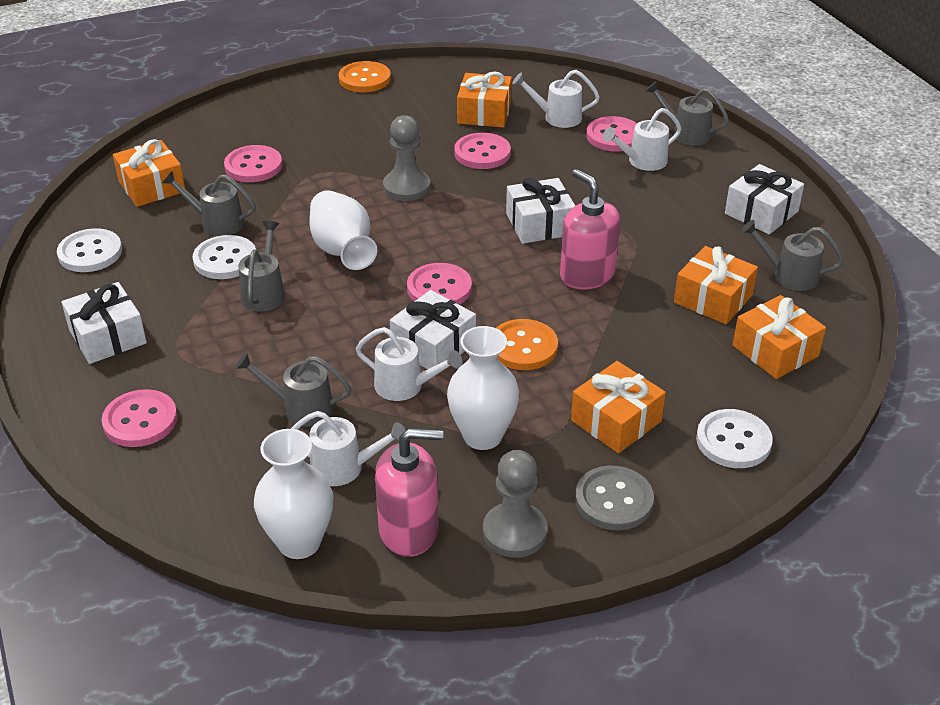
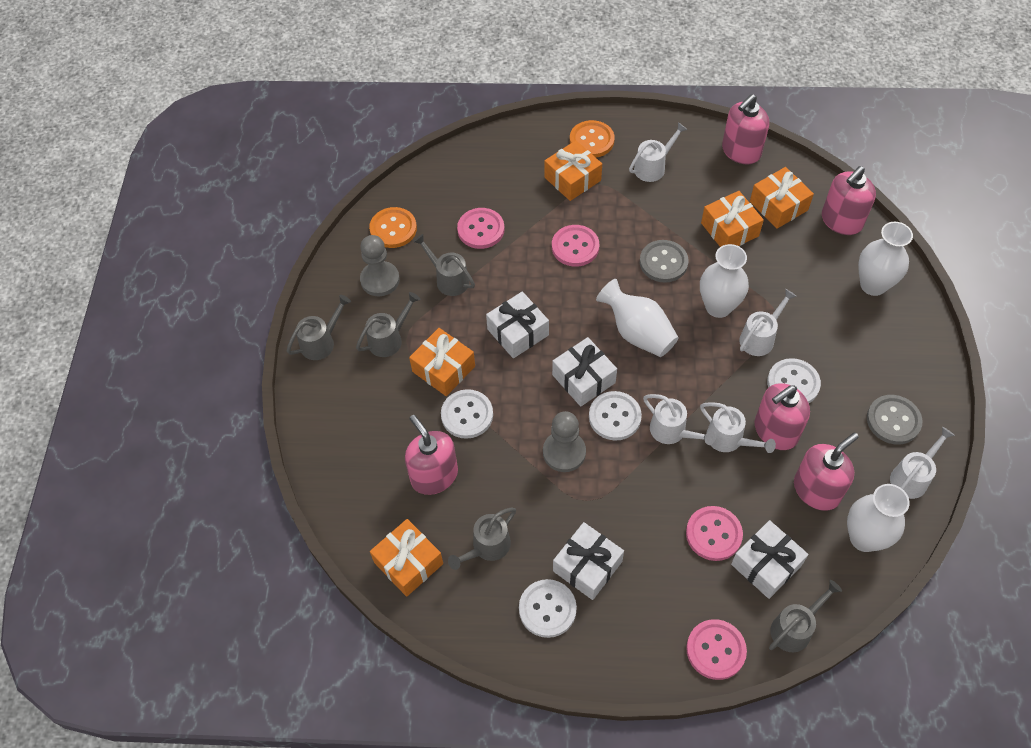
grey button: [575,466,654,530] = 1 -> [640,240,689,283] [867,395,923,444] = 2
pink button: [101,389,177,447] [224,145,282,182] [407,263,472,305] [454,133,511,169] [586,116,637,152] = 5 -> [457,208,504,249] [552,225,599,267] [686,506,743,561] [686,619,747,680] = 4
pink soap dispenser: [375,428,443,557] [560,169,620,289] = 2 -> [405,415,458,495] [722,94,769,165] [755,383,810,450] [794,432,859,511] [822,166,876,235] = 5
white button: [57,228,122,272] [192,235,256,279] [696,409,773,468] = 3 -> [441,389,493,439] [519,579,577,638] [589,391,642,441] [767,358,821,403] = 4
white vase: [254,429,333,559] [309,190,377,270] [447,326,519,450] = 3 -> [596,279,679,357] [700,244,749,318] [847,484,909,552] [858,222,913,296] = 4
white watering can: [291,411,406,486] [356,327,462,401] [512,70,600,128] [603,108,682,171] = 4 -> [629,122,688,182] [643,394,715,445] [700,402,776,453] [739,289,796,356] [890,427,955,499] = 5

